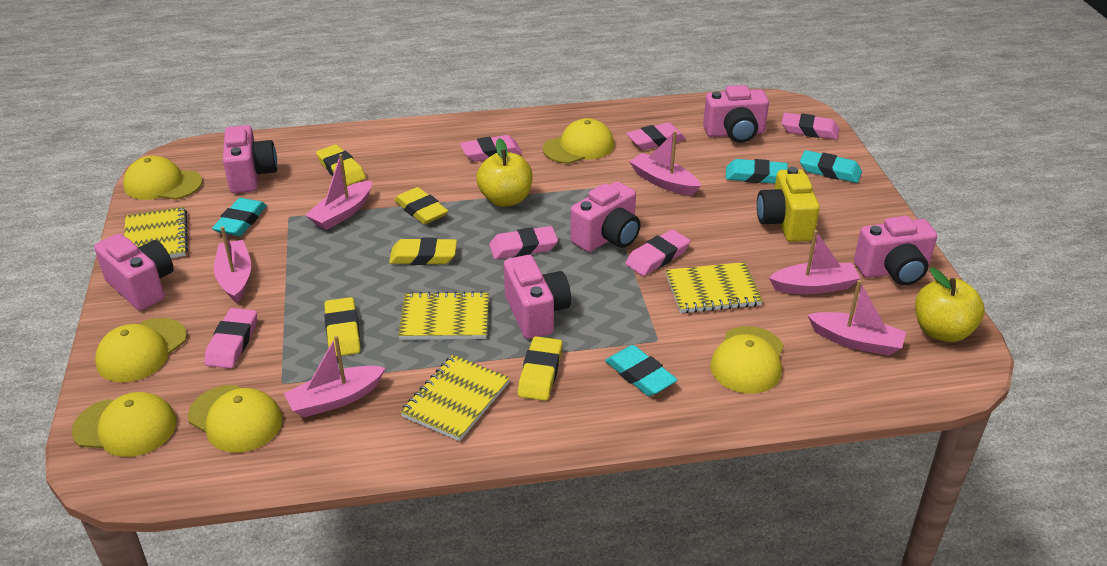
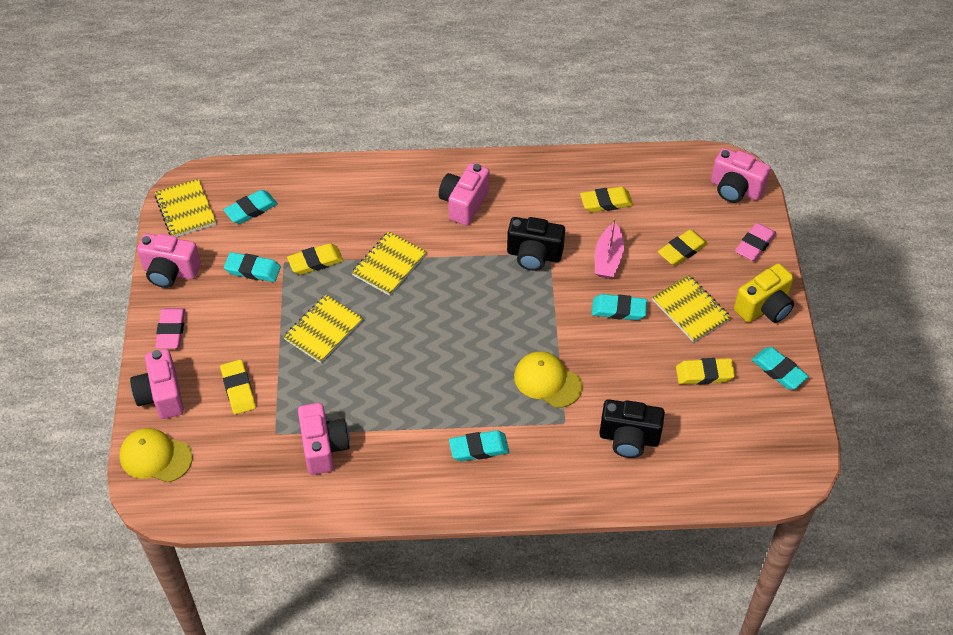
black camera: none = 0 -> [507,217,565,271] [599,399,665,458] = 2
pink boat: [214,226,251,303] [284,336,386,417] [305,154,372,230] [629,131,701,195] [769,230,861,294] [808,280,906,356] = 6 -> [595,218,624,279] = 1
pink camera: [94,234,174,311] [223,125,277,193] [504,255,571,339] [570,181,641,252] [703,85,769,143] [854,216,937,285] = 6 -> [130,349,184,419] [137,233,201,288] [298,403,350,475] [439,163,489,225] [711,148,771,203] = 5
pink eraser: [204,308,257,368] [460,135,522,162] [489,226,558,259] [625,229,690,276] [626,122,686,150] [781,112,839,140] = 6 -> [155,308,185,349] [735,223,776,261] = 2
turquoise eraser: [212,198,267,236] [605,345,678,396] [726,159,788,184] [800,150,862,183] = 4 -> [223,190,278,224] [224,252,281,282] [449,430,509,461] [592,294,647,320] [751,347,809,389] = 5
yellow apple: [476,138,533,207] [915,267,985,342] = 2 -> none = 0
yellow cap: [71,392,177,457] [95,318,187,382] [123,156,202,200] [188,385,283,453] [543,118,614,164] [710,326,784,394] = 6 -> [119,428,192,483] [514,351,583,408] = 2

